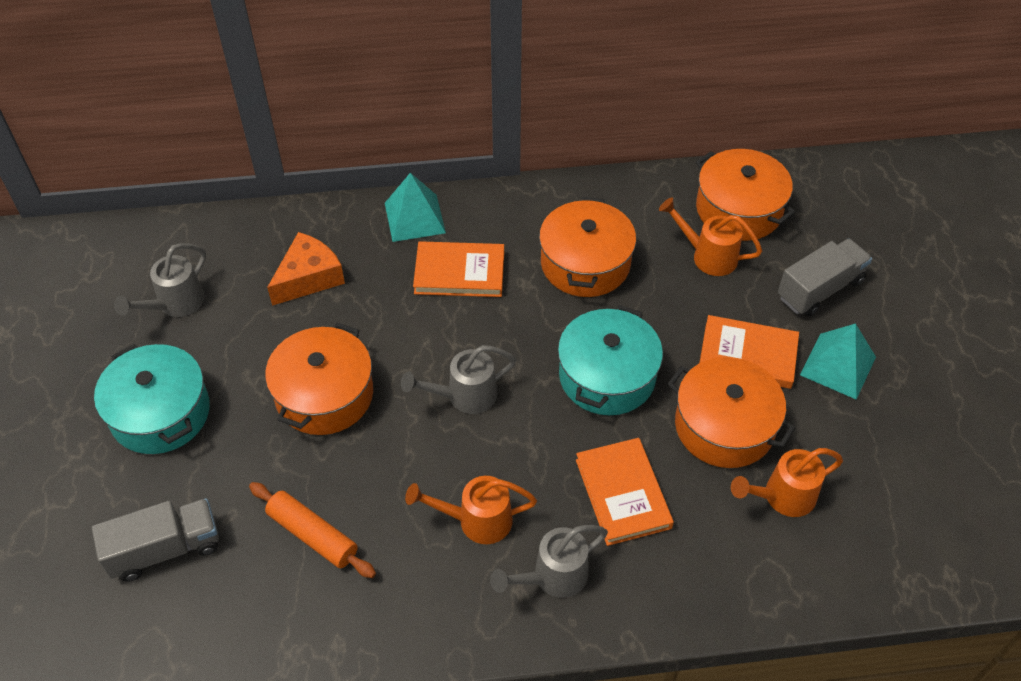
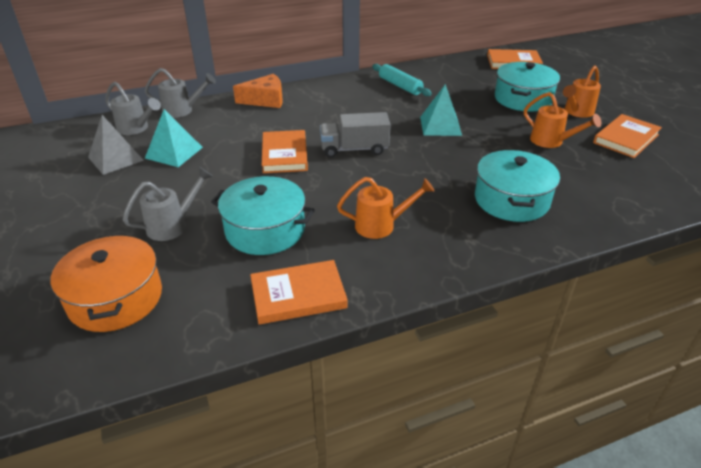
grey pyramid: none = 0 -> [88,115,144,175] = 1
grey truck: [92,498,219,582] [778,238,872,316] = 2 -> [320,112,391,158] = 1
orange book: [413,241,504,297] [576,438,674,546] [699,315,799,389] = 3 -> [250,260,347,325] [262,130,308,173] [487,49,543,69] [593,114,662,158] = 4
orange pot: [265,323,373,435] [539,197,636,297] [668,357,795,468] [696,149,795,241] = 4 -> [51,234,162,332] = 1
orange rolling pin: [249,482,376,578] = 1 -> none = 0
turquoise pot: [94,344,210,454] [558,305,663,415] = 2 -> [211,176,315,255] [475,150,560,222] [495,62,560,112] = 3
turquoise rolling pin: none = 0 -> [372,64,432,96] = 1

